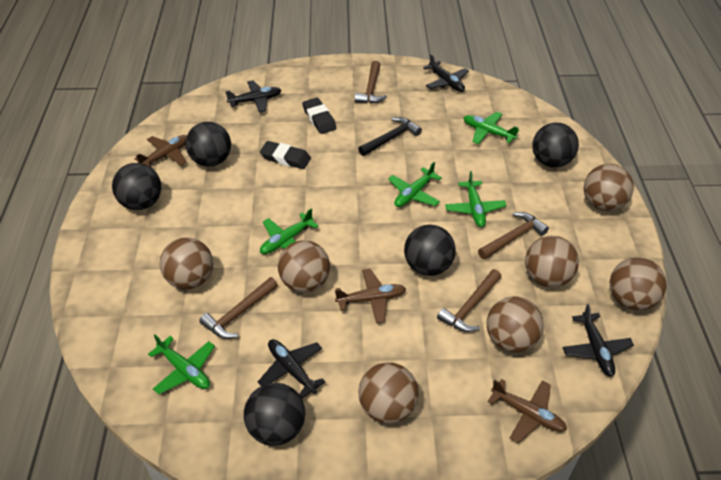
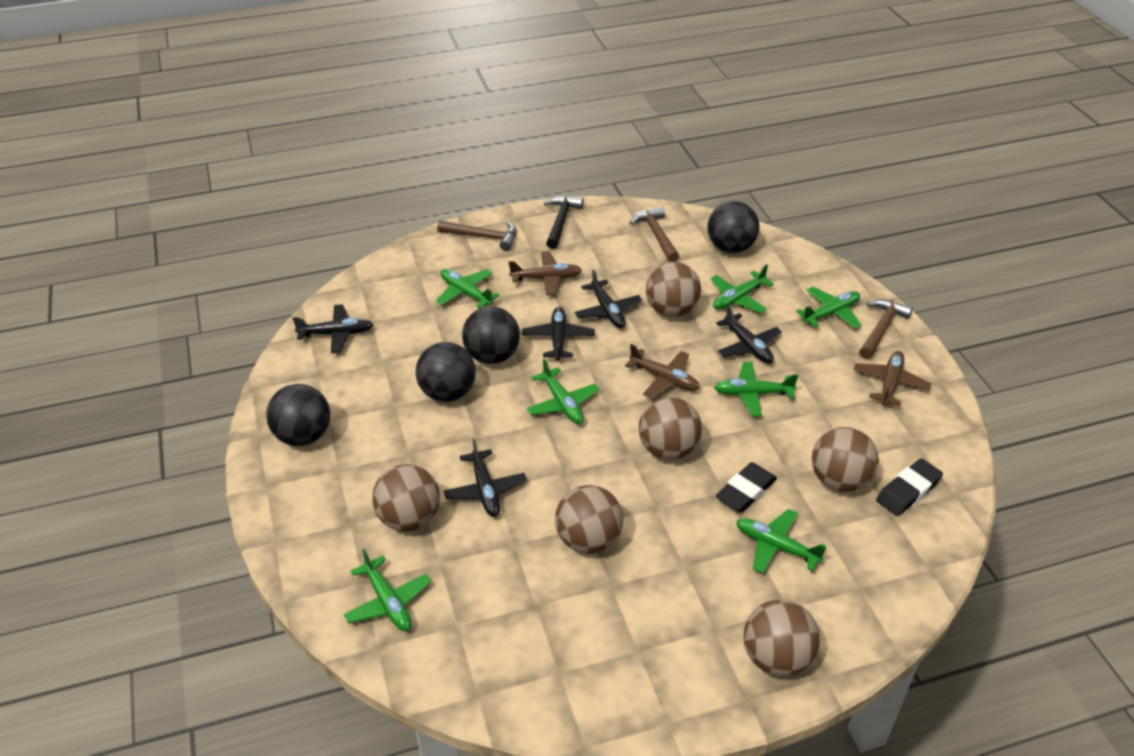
black ball: [112,163,161,210] [185,122,231,167] [244,383,305,446] [404,224,456,276] [532,123,579,168] = 5 -> [266,384,330,446] [416,342,476,402] [462,306,520,364] [707,201,759,253] = 4
black plane: [225,80,282,113] [258,339,325,398] [423,54,469,92] [562,304,634,377] = 4 -> [292,304,373,353] [444,439,527,517] [522,307,595,361] [574,270,642,328] [716,305,782,364] = 5
brown ball: [160,237,213,289] [278,240,330,293] [358,362,419,424] [487,296,544,353] [525,236,579,288] [584,164,634,211] [610,257,667,311] = 7 -> [372,464,440,532] [555,485,623,554] [639,397,702,460] [646,262,701,317] [743,599,820,676] [812,427,879,492] = 6
brown hammer: [199,277,278,339] [354,61,387,104] [437,269,502,332] [478,212,549,259] = 4 -> [437,220,517,251] [629,206,679,262] [859,299,913,359] = 3
green plane: [148,334,215,394] [260,209,318,254] [388,162,442,207] [445,171,507,227] [463,112,519,144] = 5 -> [343,549,431,631] [436,269,500,309] [527,358,600,424] [711,265,774,313] [714,362,798,416] [736,509,826,574] [796,287,861,329] = 7

